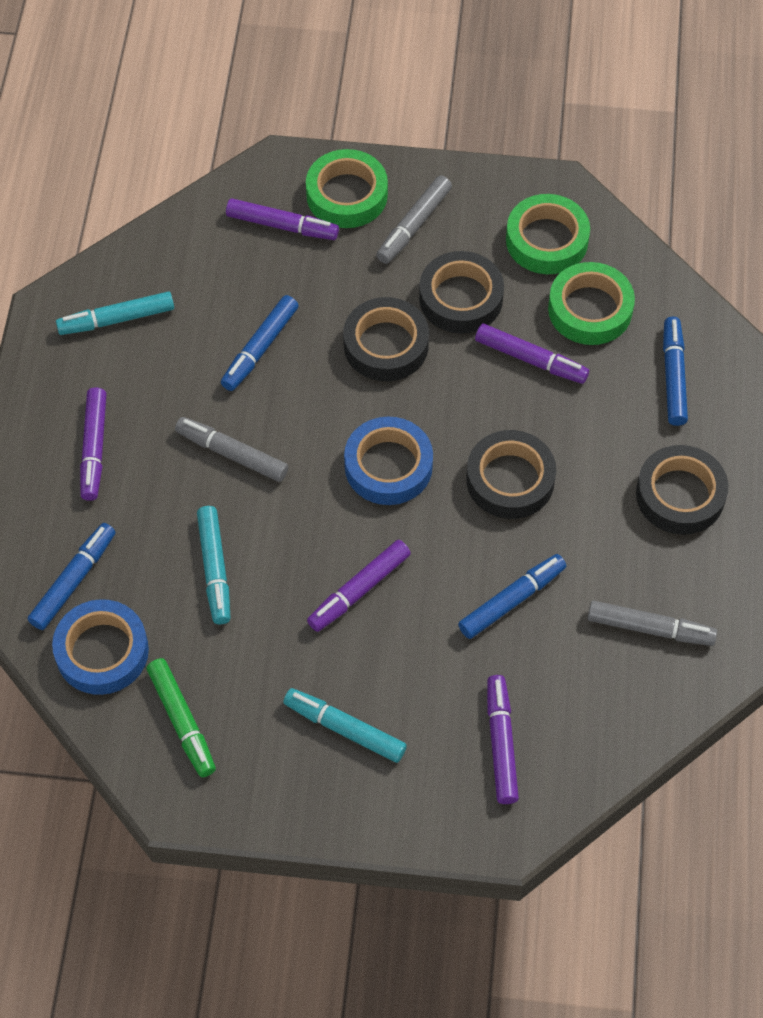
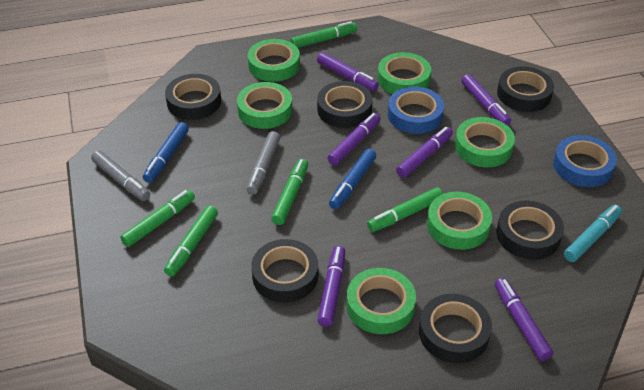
black tape: [343,297,429,381] [419,251,504,334] [466,430,556,519] [636,445,728,535] = 4 -> [165,74,221,120] [251,239,318,302] [317,81,373,128] [419,294,492,363] [497,66,554,112] [497,200,564,260] = 6
blue marker: [28,523,115,630] [221,295,299,391] [458,554,566,639] [663,317,688,426] = 4 -> [143,122,189,183] [329,149,376,209] = 2
green marker: [147,658,216,777] = 1 -> [120,190,195,247] [164,205,218,276] [271,159,308,225] [290,21,357,48] [367,187,443,232] = 5
green tape: [306,149,388,228] [506,194,590,274] [548,262,635,345] = 3 -> [237,82,292,129] [248,39,300,82] [347,268,416,334] [378,52,431,94] [427,192,492,250] [455,117,515,167] = 6
grey marker: [175,417,288,482] [376,176,452,264] [587,600,717,646] = 3 -> [91,150,150,201] [247,131,280,195] = 2
purple marker: [80,387,107,501] [226,198,339,240] [307,540,411,632] [475,324,589,384] [487,675,519,804] = 5 -> [317,52,379,91] [318,245,345,327] [327,113,380,166] [396,127,453,178] [461,74,511,126] [495,278,553,361] = 6
turquoise marker: [56,292,174,335] [197,506,231,625] [283,688,407,763] = 3 -> [564,205,622,262] = 1

